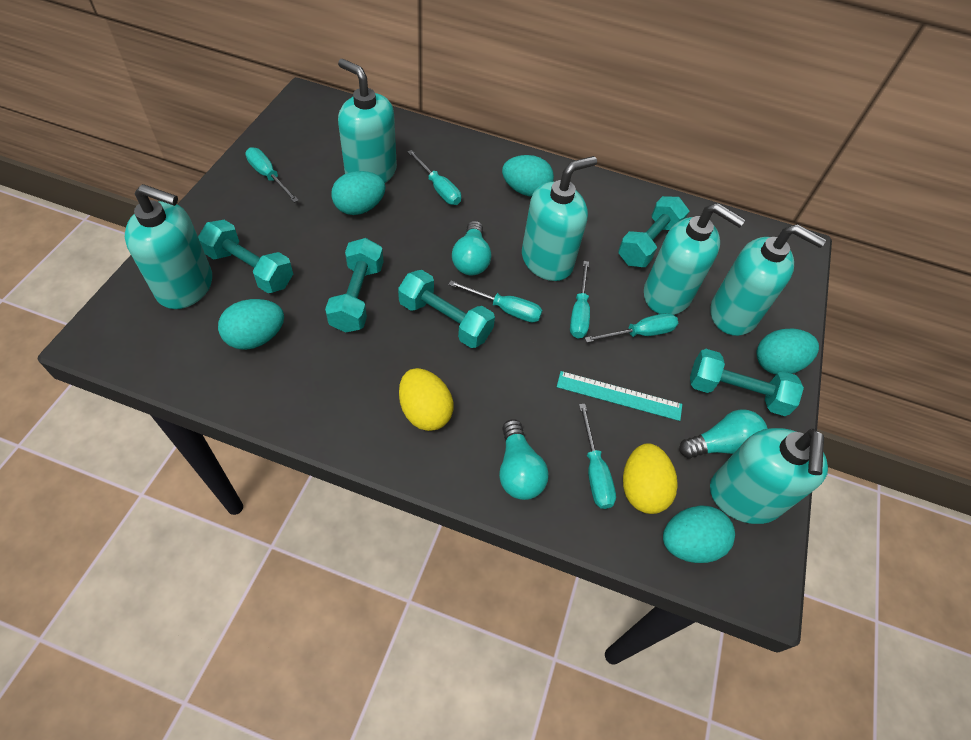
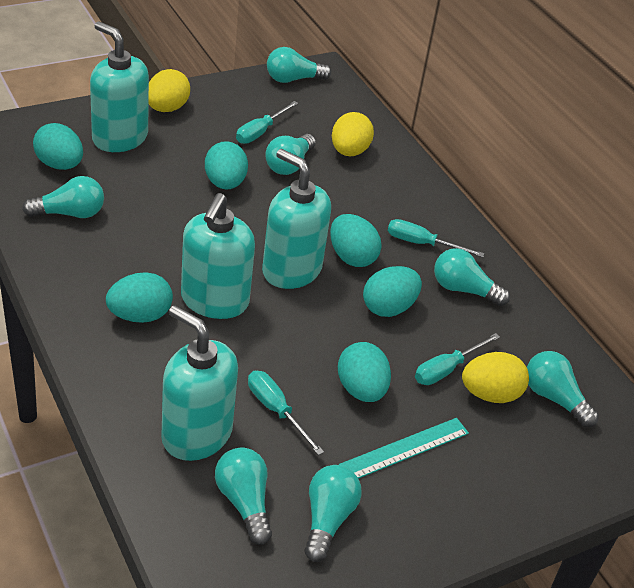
turquoise dumbbell: [198,220,293,293] [325,238,384,333] [398,270,495,348] [618,196,689,267] [690,349,804,416] = 5 -> none = 0
turquoise egg: [218,299,284,350] [331,171,385,215] [502,155,554,196] [663,505,735,563] [757,328,819,374] = 5 -> [33,123,83,170] [106,272,173,323] [205,141,248,189] [330,214,381,267] [338,342,391,402] [363,266,422,317] = 6
turquoise light bulb: [452,221,491,275] [499,419,549,500] [679,409,768,459] = 3 -> [22,176,104,218] [215,447,272,545] [265,134,316,175] [267,47,331,83] [304,465,362,562] [434,248,510,306] [527,351,599,427] = 7
turquoise screwdriver: [245,147,299,203] [407,150,461,205] [449,281,543,323] [570,261,590,338] [579,404,616,509] [585,313,678,343] = 6 -> [236,101,298,144] [248,371,324,455] [388,219,485,257] [415,333,500,385] = 4
turquoise soap dispenser: [125,184,212,309] [338,59,397,183] [522,156,597,281] [644,203,746,315] [710,224,826,336] [710,428,828,524] = 6 -> [90,21,149,152] [161,305,238,461] [181,193,255,319] [262,149,331,289] = 4
yellow egg: [399,368,453,431] [623,443,678,514] = 2 -> [149,69,190,112] [332,112,374,156] [462,352,529,403] = 3

